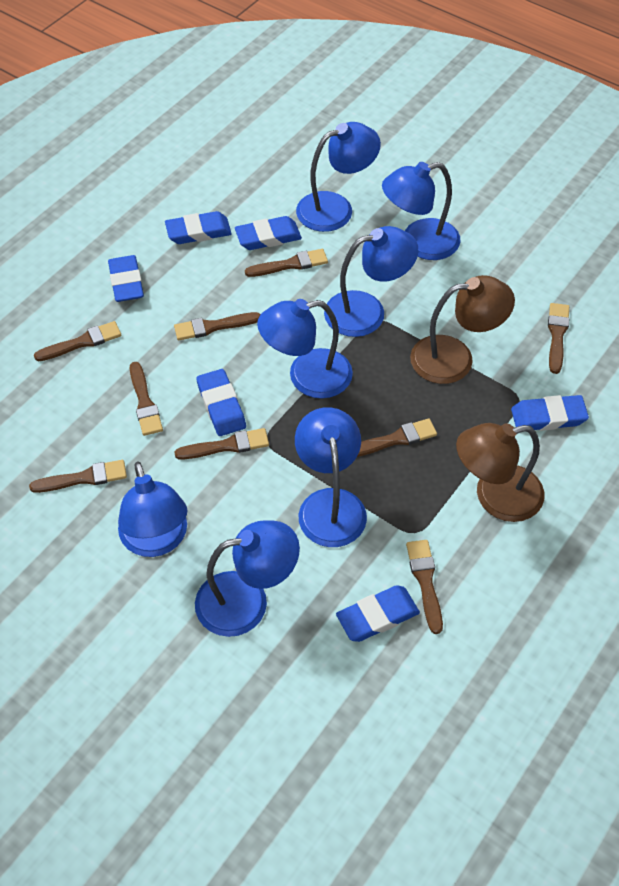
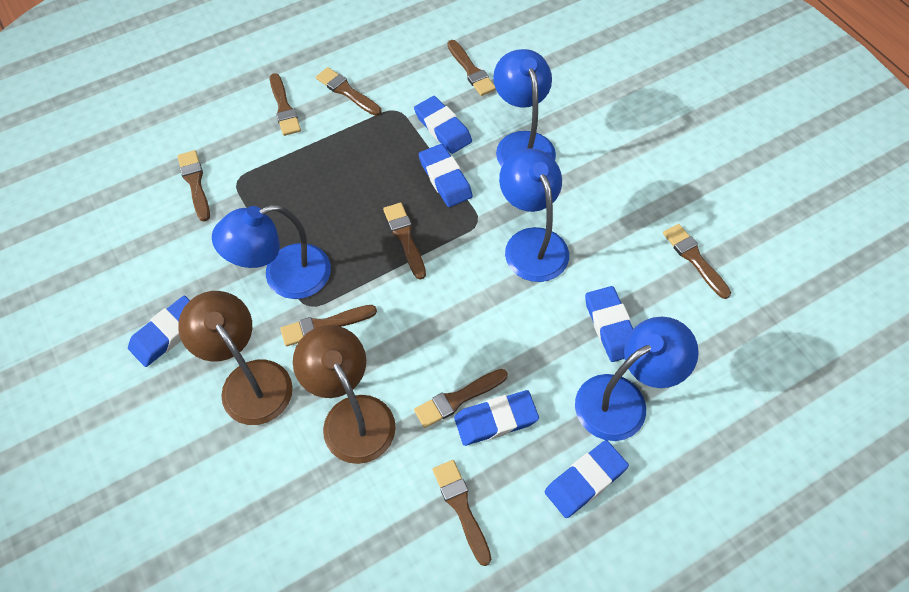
blue lamp: [118,462,187,557] [195,520,300,637] [257,299,353,398] [295,407,367,547] [296,122,381,232] [324,226,418,337] [382,162,460,260] = 7 -> [212,205,331,299] [493,49,556,167] [499,148,569,282] [575,317,699,441] = 4

